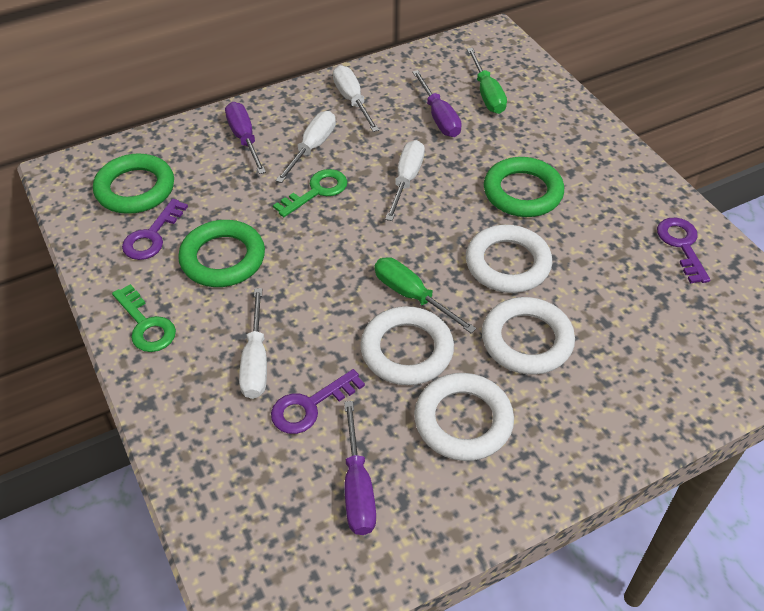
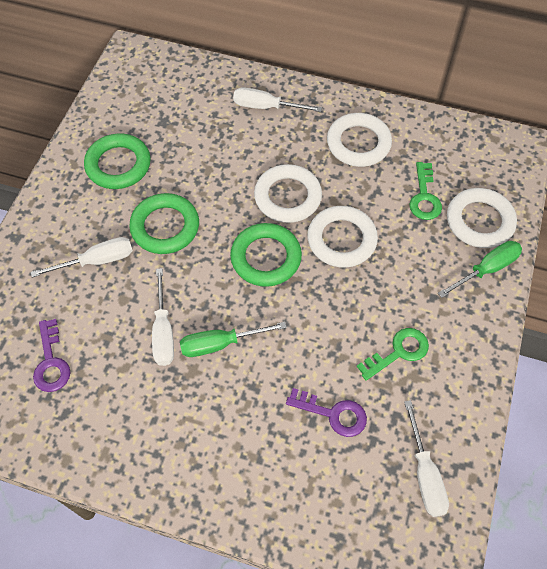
purple key: [122,199,188,260] [271,369,365,434] [657,218,710,284] = 3 -> [33,319,71,392] [286,388,367,437] = 2
purple screwdriver: [225,102,266,174] [344,401,376,535] [412,70,462,137] = 3 -> none = 0

